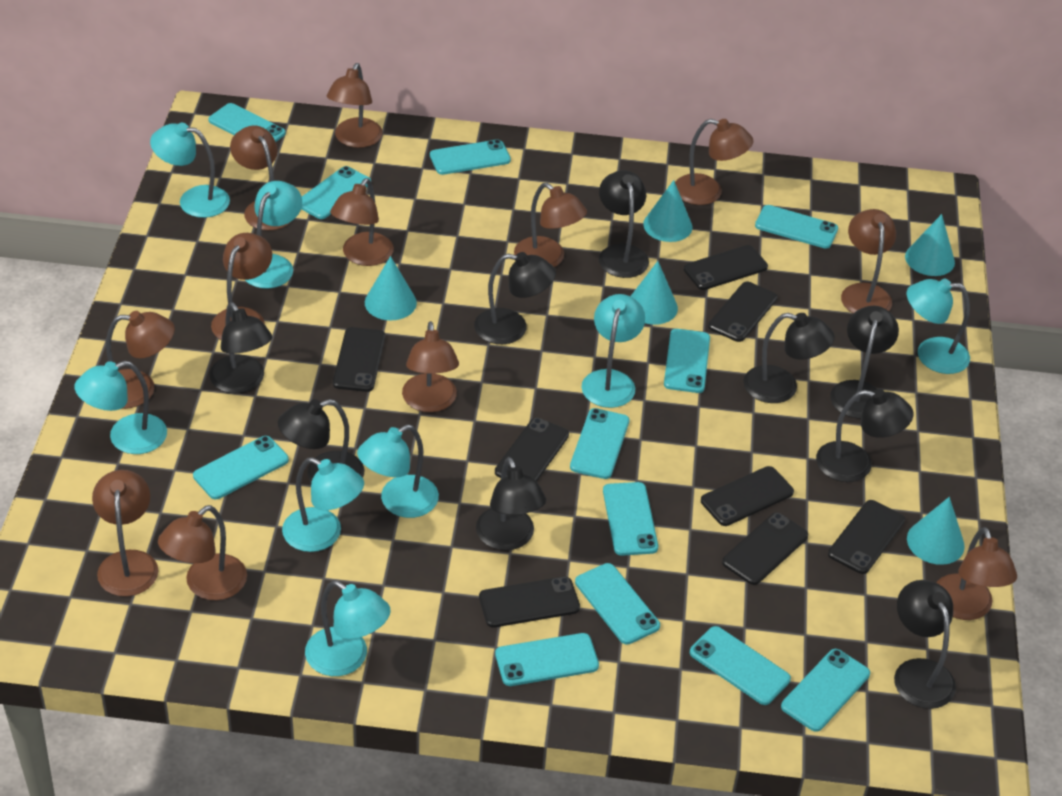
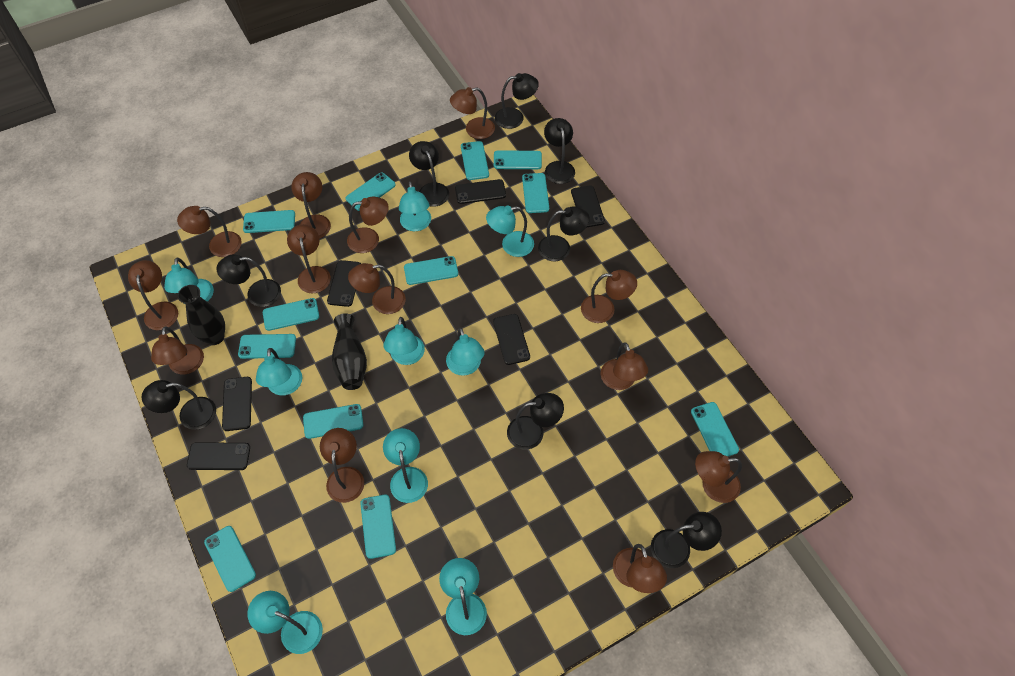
black lamp: [209,302,272,393] [278,399,364,482] [474,252,556,344] [476,457,546,550] [599,170,649,278] [743,313,835,403] [816,389,913,482] [830,306,899,419] [894,580,956,709] = 9 -> [142,380,216,430] [216,254,281,307] [409,141,449,207] [495,73,539,129] [507,393,564,450] [538,206,590,261] [544,118,575,184] [651,512,722,568] = 8
black phone: [333,327,385,392] [479,576,580,628] [495,418,569,481] [684,245,768,290] [701,466,794,526] [708,282,777,342] [722,512,808,585] [828,500,905,574] = 8 -> [187,442,250,470] [222,377,252,431] [327,260,361,307] [455,179,506,204] [493,314,530,365] [571,185,605,228] = 6
black vase: none = 0 -> [178,285,225,345] [332,313,367,390] = 2
brown lamp: [92,470,158,596] [106,311,175,409] [158,505,247,600] [211,233,272,340] [230,126,289,231] [327,63,383,148] [330,178,394,266] [402,321,459,412] [514,183,587,267] [675,119,753,205] [841,209,896,314] [936,527,1017,620] = 12 -> [128,260,178,330] [151,327,204,374] [177,206,242,257] [287,224,331,293] [291,172,331,239] [320,428,364,503] [347,196,389,253] [348,263,406,314] [450,87,495,139] [581,270,637,323] [601,343,648,390] [613,544,667,593] [695,451,742,503] = 13
turquoise cone: [365,256,417,320] [630,261,678,325] [643,180,692,242] [905,214,955,276] [907,497,965,565] = 5 -> none = 0
turquoise lamp: [74,361,167,454] [150,123,230,218] [245,181,302,289] [282,457,364,552] [305,580,391,676] [357,425,439,518] [581,294,645,408] [907,278,970,374] = 8 -> [164,258,214,305] [247,591,323,654] [256,348,302,395] [383,317,425,365] [383,428,428,503] [399,181,431,231] [439,558,487,635] [446,328,485,376] [486,206,534,257] = 9

